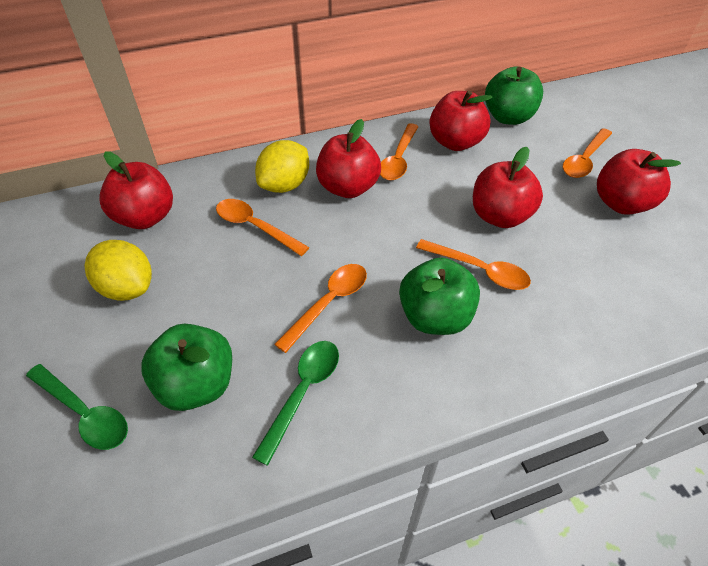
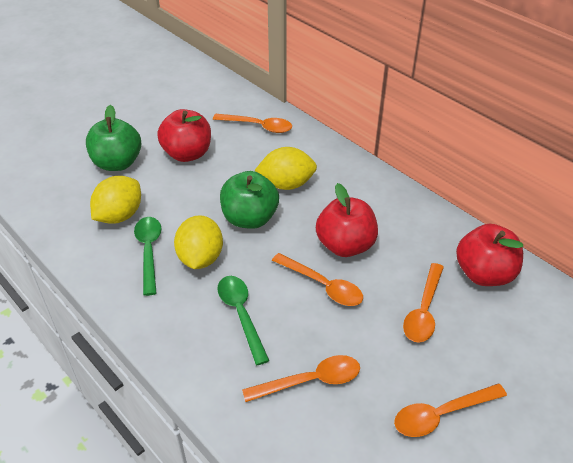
green apple: [141,324,232,411] [399,258,480,335] [485,66,543,125] = 3 -> [86,105,141,171] [220,171,279,229] = 2
red apple: [99,151,173,229] [316,119,381,198] [429,90,492,151] [473,147,543,228] [597,149,681,215] = 5 -> [157,109,211,162] [316,183,378,257] [456,224,523,286] = 3
yellow lemon: [84,240,152,301] [255,140,309,193] = 2 -> [90,176,141,224] [174,215,223,269] [255,147,317,190] = 3

